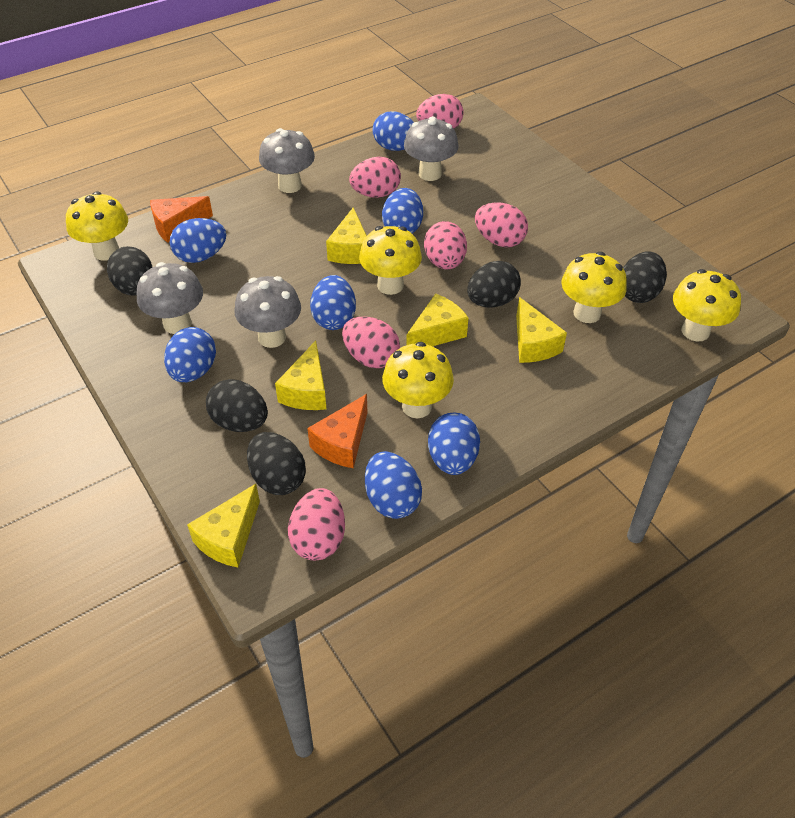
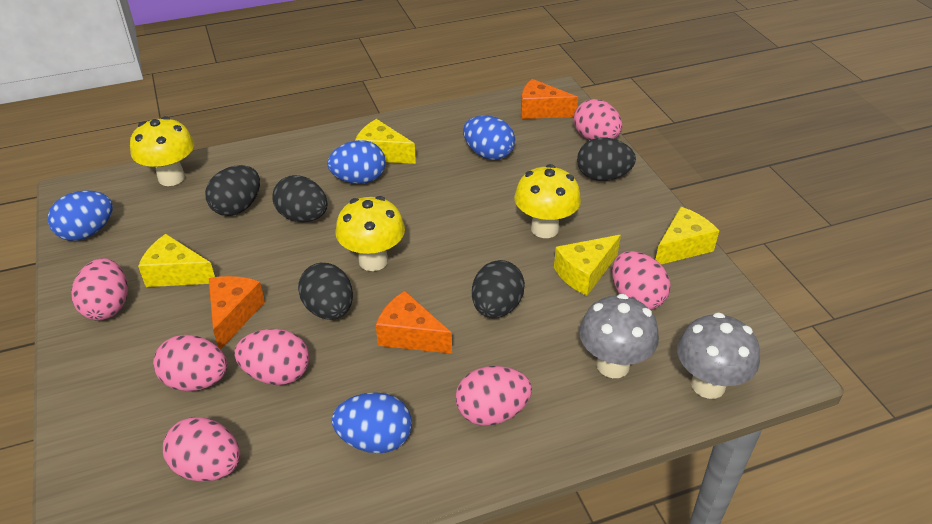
blue egg: [164,327,216,382] [169,218,226,263] [310,275,356,330] [365,451,422,519] [373,111,414,151] [382,188,423,234] [428,412,480,475] = 7 -> [48,190,113,241] [327,140,386,184] [332,392,412,453] [463,115,515,160] = 4
grey mushroom: [137,262,203,334] [234,276,301,348] [259,128,315,193] [404,116,459,181] = 4 -> [579,294,659,378] [677,312,760,399] = 2
orange cheese: [150,196,213,243] [307,394,368,468] = 2 -> [209,276,265,349] [376,291,452,354] [521,79,578,119] = 3
pink egg: [288,488,345,561] [342,317,400,368] [349,157,401,198] [416,94,464,129] [424,221,467,270] [475,202,528,247] = 6 -> [71,258,128,320] [153,335,227,391] [163,417,240,482] [234,329,310,385] [455,366,532,426] [574,99,622,140] [612,251,670,310] = 7
yellow cheese: [187,484,260,567] [275,340,326,410] [326,207,367,264] [406,294,469,346] [516,297,567,363] = 5 -> [138,234,215,287] [355,119,416,164] [554,235,621,296] [655,207,719,264] = 4
yellow mushroom: [66,191,128,261] [359,226,422,295] [382,342,454,418] [561,252,627,323] [673,269,741,342] = 5 -> [130,116,194,186] [336,196,405,271] [514,164,581,238] = 3

